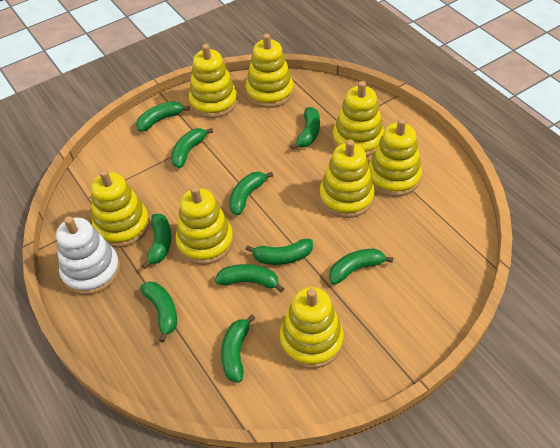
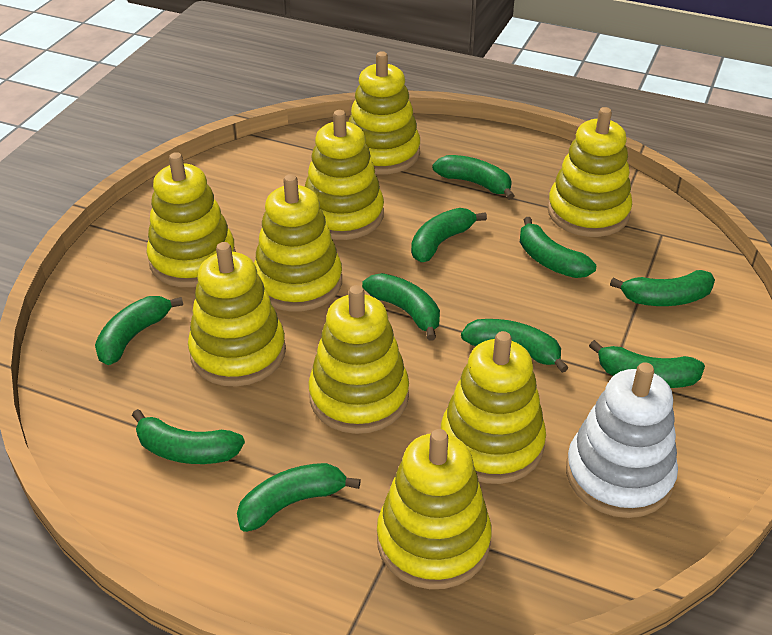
yellow stacking toy: [91,170,150,248] [175,186,233,265] [189,44,237,118] [246,34,294,108] [280,287,344,369] [319,139,375,218] [333,81,384,157] [368,118,422,197] = 8 -> [146,152,236,287] [188,242,286,387] [254,174,342,312] [305,110,384,240] [308,285,409,434] [348,51,420,175] [377,429,492,589] [441,331,546,484] [547,107,632,237] = 9

